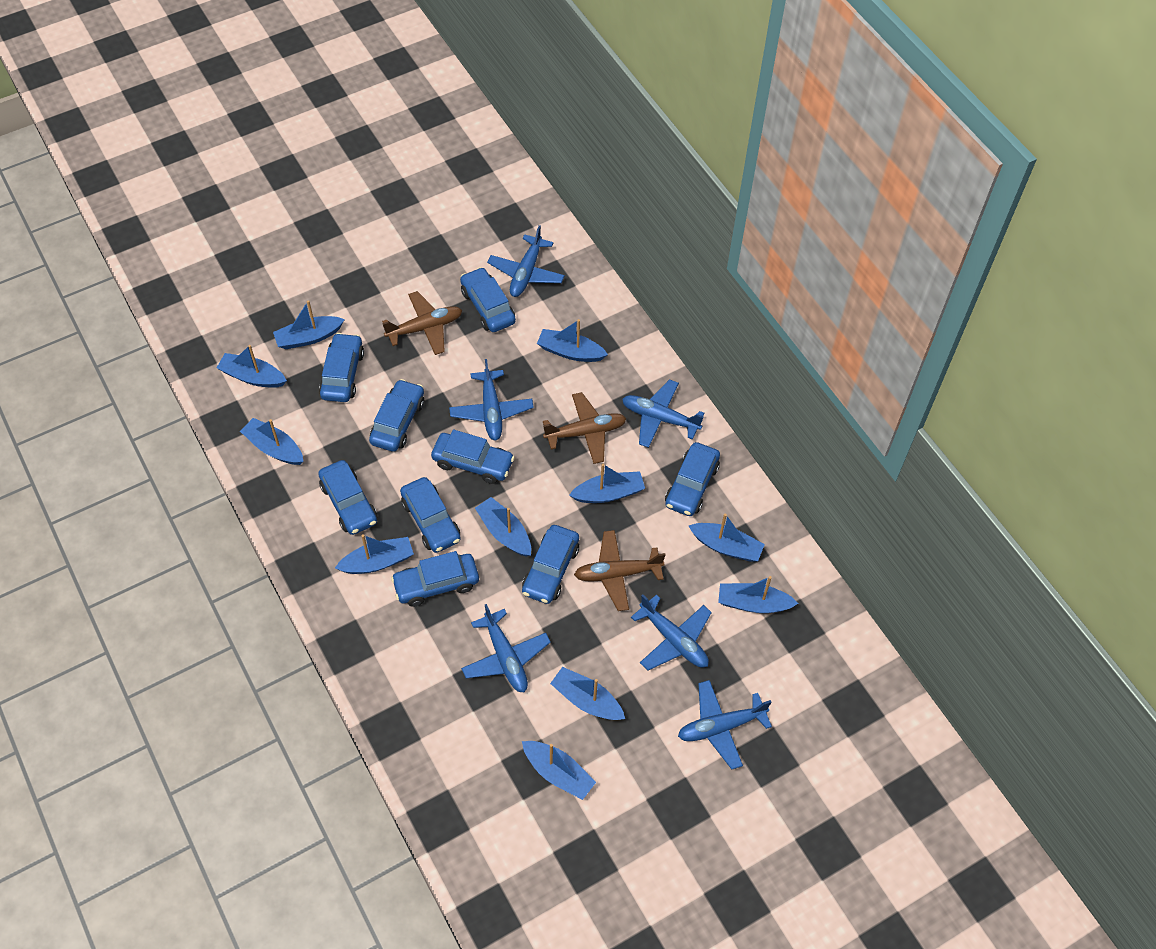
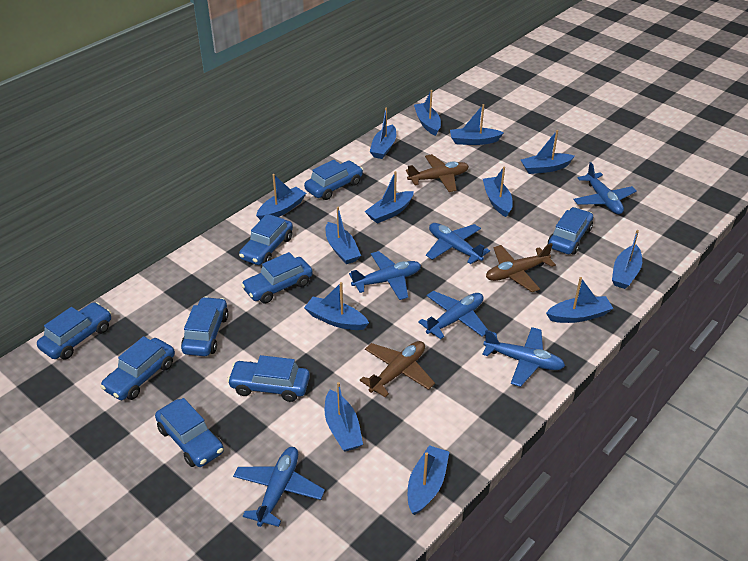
blue boat: [216,345,287,388] [240,418,304,465] [273,300,345,349] [335,534,414,574] [475,497,531,557] [522,741,596,800] [537,319,608,362] [550,667,625,720] [569,464,645,503] [689,514,765,562] [718,576,798,613] = 11 -> [256,174,306,220] [304,282,369,330] [325,382,363,452] [326,207,361,264] [364,171,414,224] [370,108,396,159] [408,445,449,515] [414,90,441,136] [450,104,504,145] [483,167,513,217] [521,130,575,174] [546,277,614,323] [612,230,642,289] = 13

